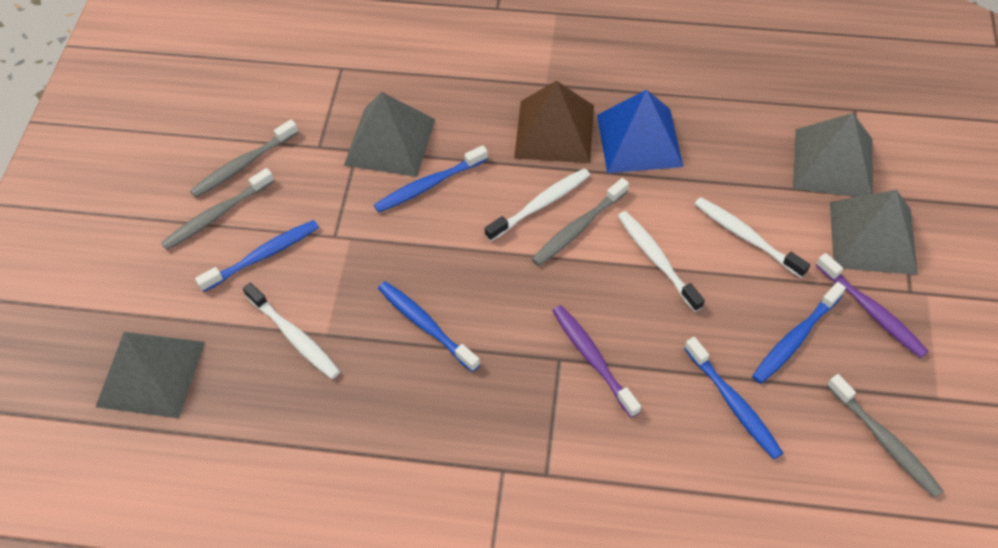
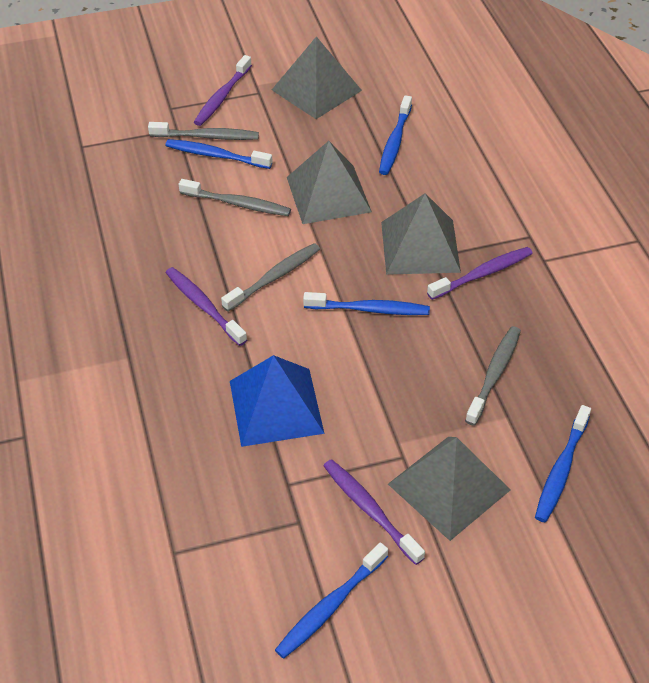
brown pyramid: [514,80,594,163] = 1 -> none = 0
purple toothbrush: [553,305,641,418] [816,253,928,358] = 2 -> [166,267,247,346] [194,55,252,126] [323,459,425,565] [427,247,533,300] = 4
white toothbrush: [243,283,340,379] [485,168,590,241] [618,211,705,312] [695,197,810,278] = 4 -> none = 0

